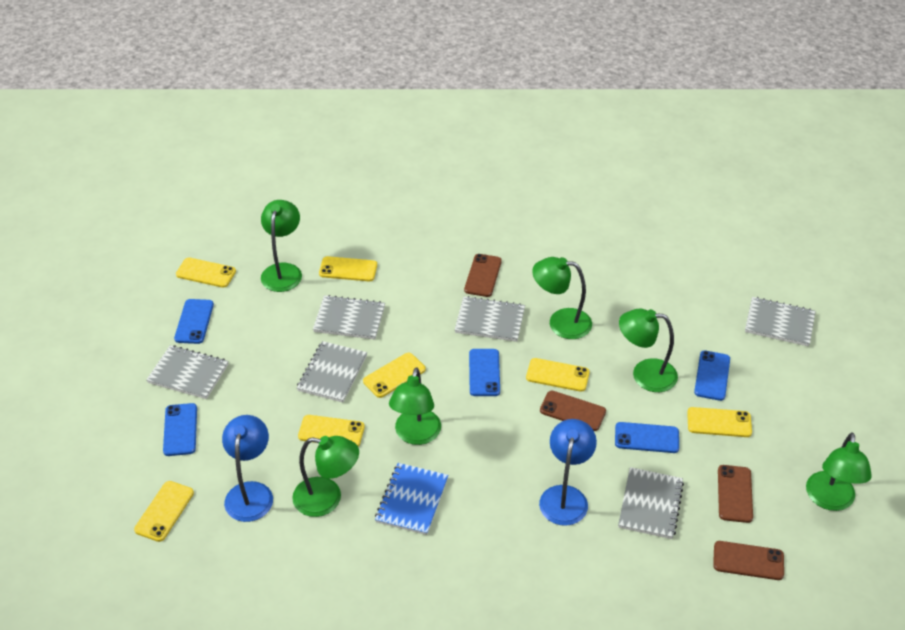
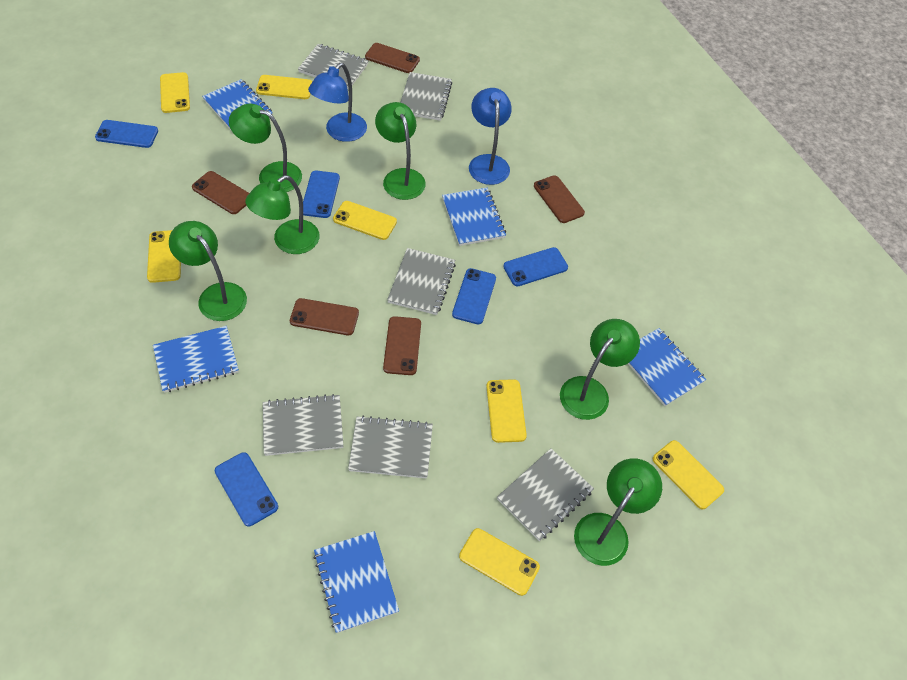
blue notebook: [375,463,448,535] = 1 -> [153,326,239,393] [202,79,273,131] [313,531,399,633] [442,187,506,246] [628,328,706,406] = 5
brown phone: [464,254,502,297] [540,391,606,431] [713,541,784,580] [718,465,753,523] = 4 -> [192,171,249,214] [290,298,359,335] [365,43,420,73] [383,316,421,375] [534,175,585,223] = 5

